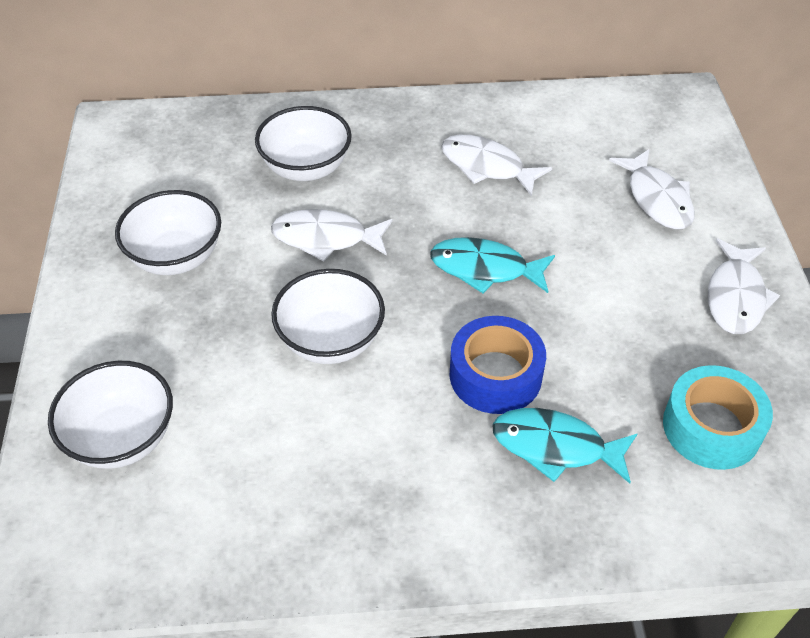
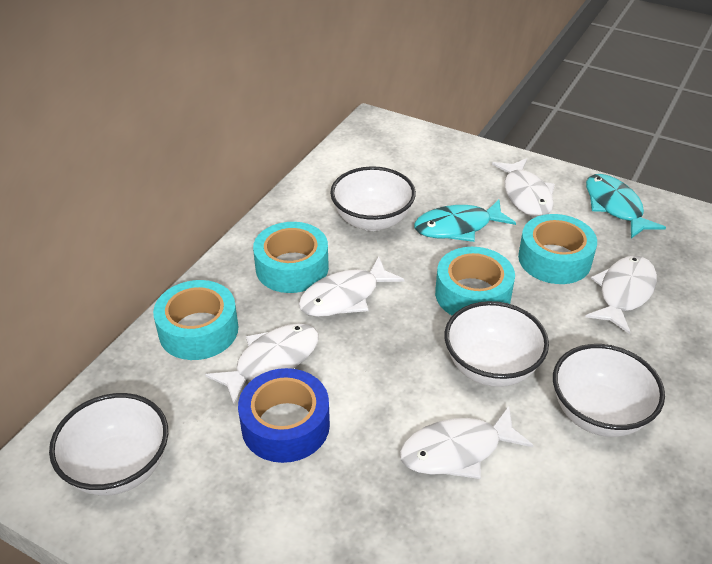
turquoise tape: [663,365,773,470] = 1 -> [153,280,238,360] [253,222,329,293] [435,247,515,316] [518,214,597,284] = 4
white fish: [271,209,393,262] [441,135,552,197] [609,149,694,229] [708,238,780,334] = 4 -> [205,323,319,405] [299,256,405,317] [400,406,533,479] [492,158,555,217] [585,256,657,334] = 5

